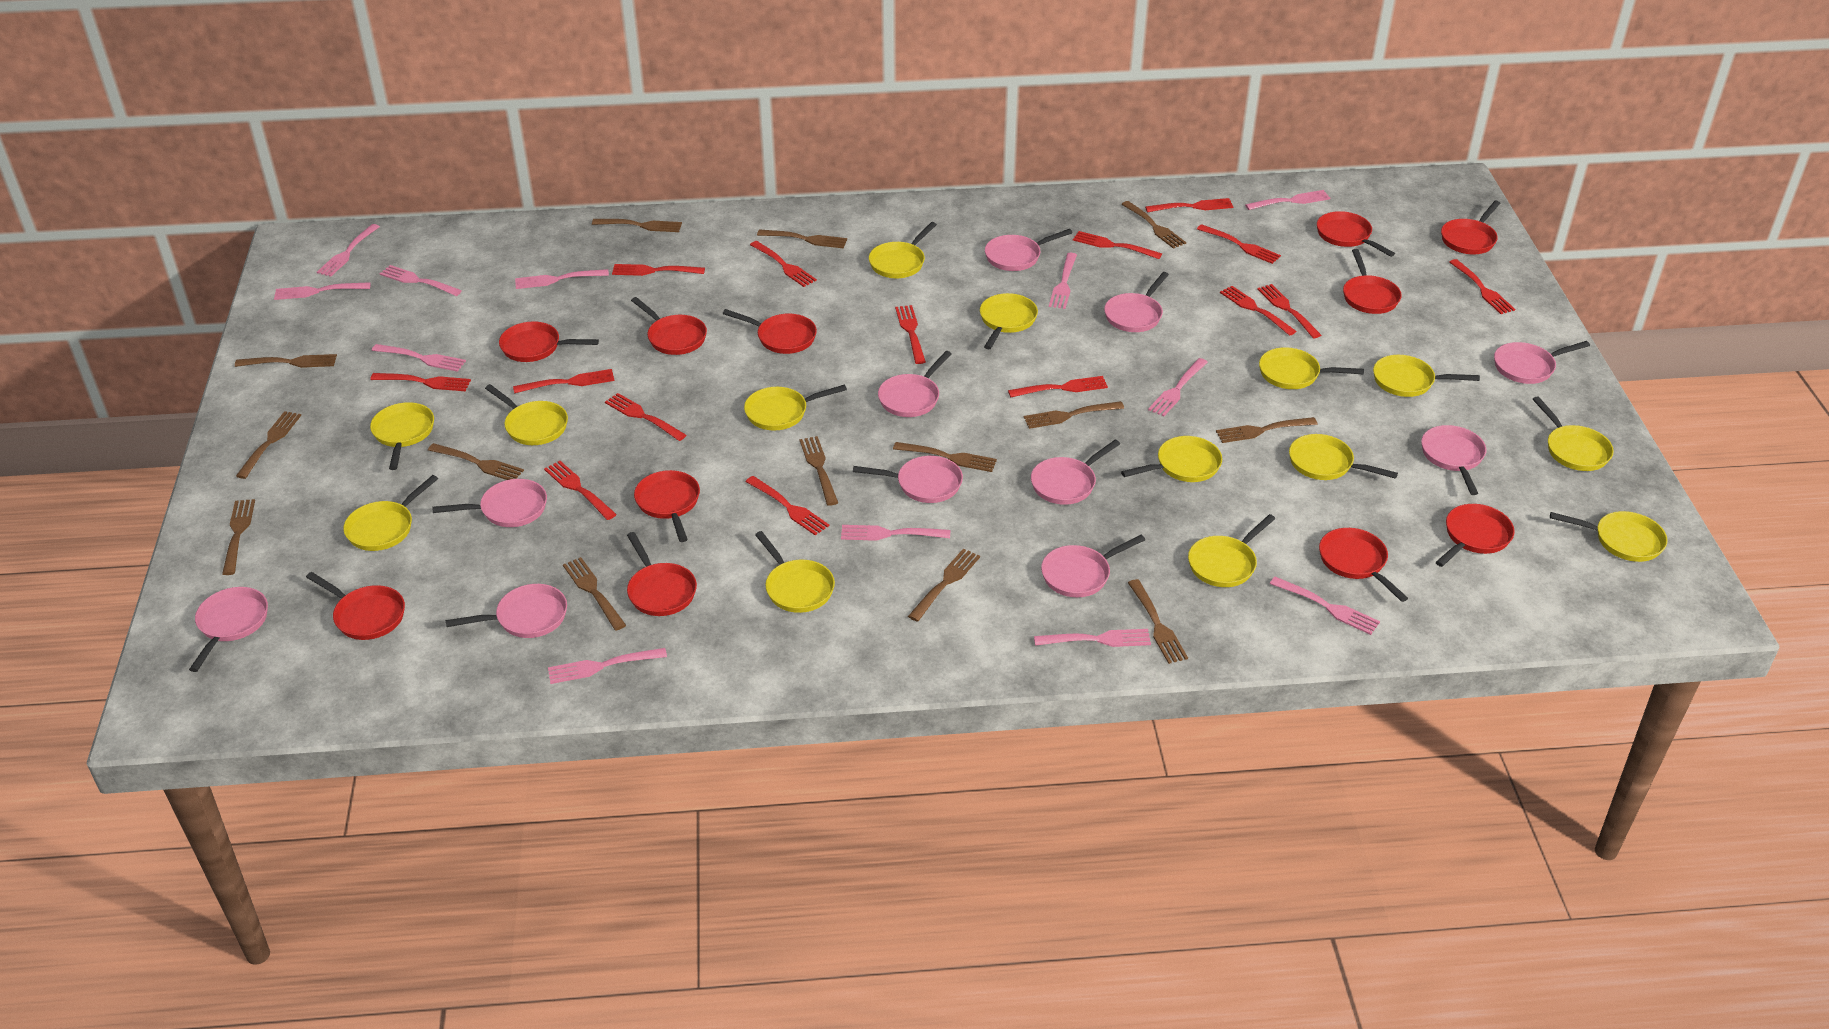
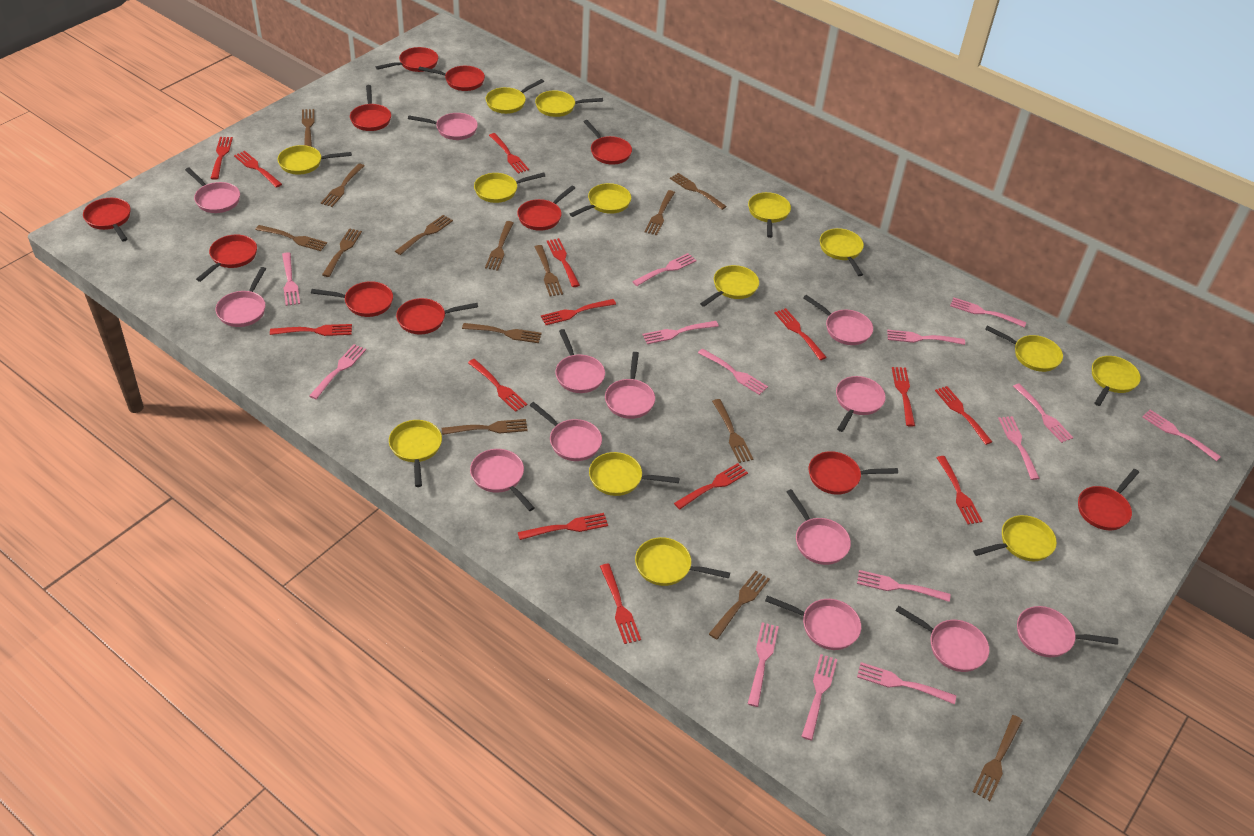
pink fork: [274,282,371,300] [317,224,380,277] [372,344,466,372] [379,265,462,296] [515,269,609,289] [548,648,667,684] [841,525,950,541] [1034,629,1151,647] [1049,253,1077,309] [1148,358,1208,416] [1245,190,1330,210] [1270,577,1380,635] = 12 -> [282,252,300,306] [309,344,366,399] [632,253,697,286] [642,321,719,344] [698,348,768,395] [748,622,779,707] [801,654,837,740] [857,570,951,602] [857,662,956,704] [887,330,965,345] [950,297,1026,328] [998,416,1040,480] [1013,384,1073,443] [1142,410,1221,461] = 14
pink pan: [189,587,268,672] [432,479,547,527] [446,584,567,638] [853,456,963,503] [878,351,951,417] [985,229,1073,271] [1031,440,1120,505] [1041,535,1145,598] [1104,272,1169,332] [1421,425,1486,495] [1494,341,1590,384] = 11 -> [185,168,240,213] [216,267,266,327] [408,113,478,140] [470,449,535,511] [530,402,602,461] [555,329,605,393] [605,352,655,419] [765,595,861,650] [787,489,851,565] [803,295,873,345] [836,376,886,432] [896,606,989,672] [1017,606,1118,657] = 13
red fork: [370,373,471,391] [513,369,614,394] [544,461,617,520] [605,393,686,441] [612,264,705,276] [745,476,829,535] [750,241,817,287] [895,305,926,364] [1008,376,1108,397] [1073,231,1162,259] [1145,198,1234,212] [1197,224,1281,264] [1220,286,1297,336] [1257,284,1321,339] [1449,259,1515,314] = 15 -> [210,137,233,180] [234,151,282,188] [270,324,352,336] [468,359,527,412] [489,133,529,174] [518,513,608,540] [541,299,616,325] [547,238,580,287] [600,564,641,644] [674,463,748,509] [774,308,827,360] [892,367,915,427] [935,386,992,445] [936,456,983,525] = 14

